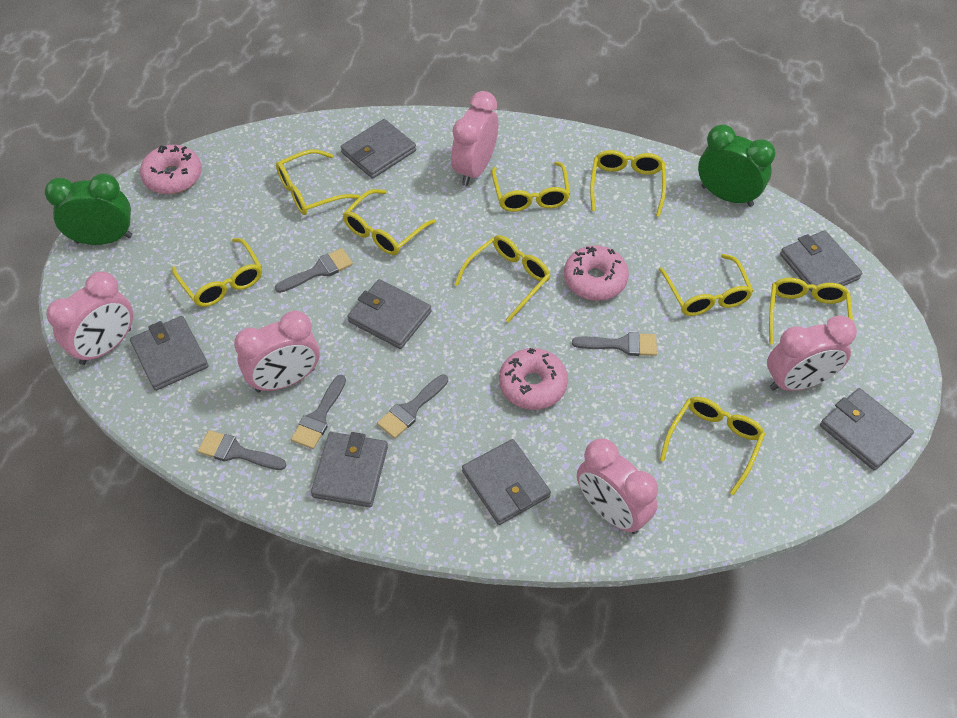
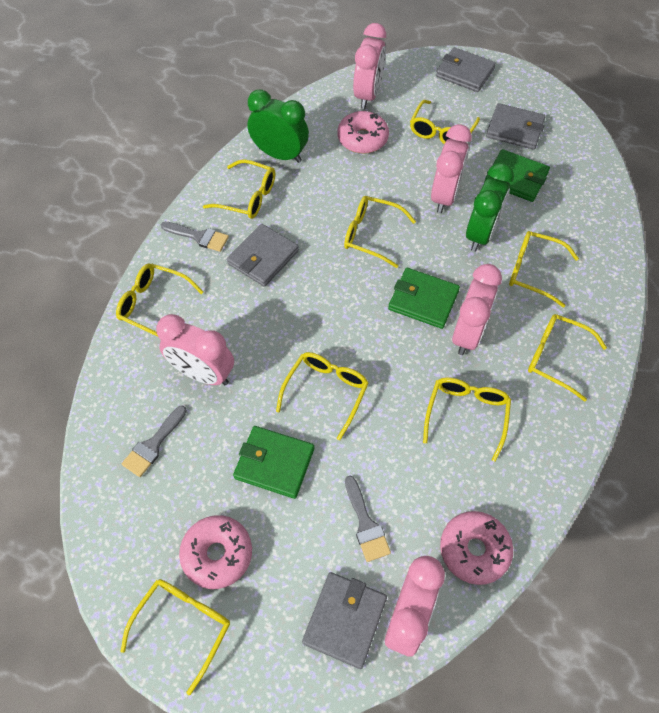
green wallet: none = 0 -> [233,426,314,499] [388,268,460,329] [484,149,550,202] = 3
grey brush: [198,430,286,470] [275,248,353,293] [291,375,346,449] [377,374,448,439] [572,332,657,356] = 5 -> [122,405,187,477] [161,222,229,252] [345,476,391,562] = 3
grey wallet: [130,316,208,391] [311,432,388,507] [341,119,416,179] [347,279,431,349] [462,439,551,525] [780,230,862,292] [820,388,914,470] = 7 -> [227,224,299,287] [302,572,387,669] [436,47,496,92] [486,103,546,150] = 4

